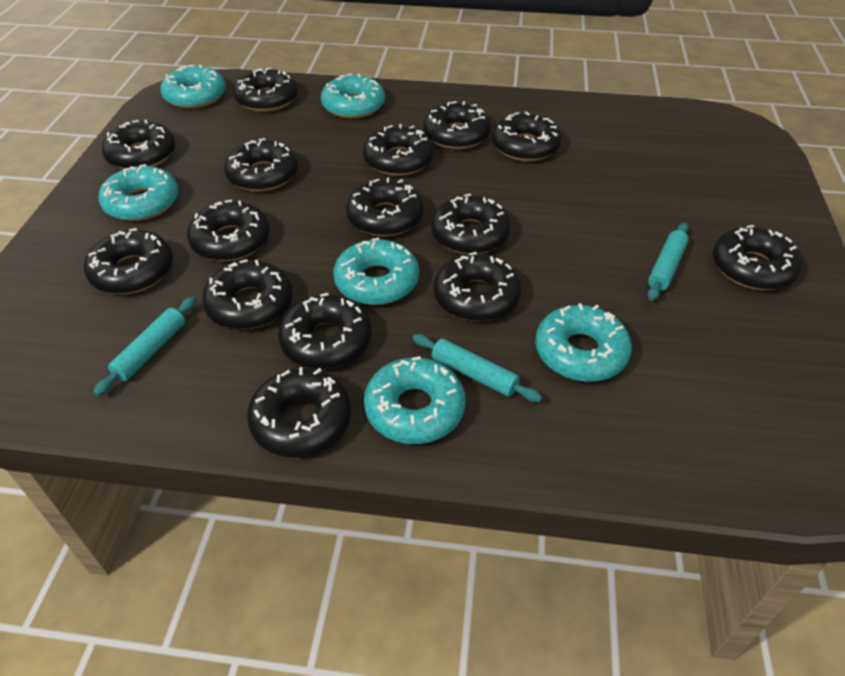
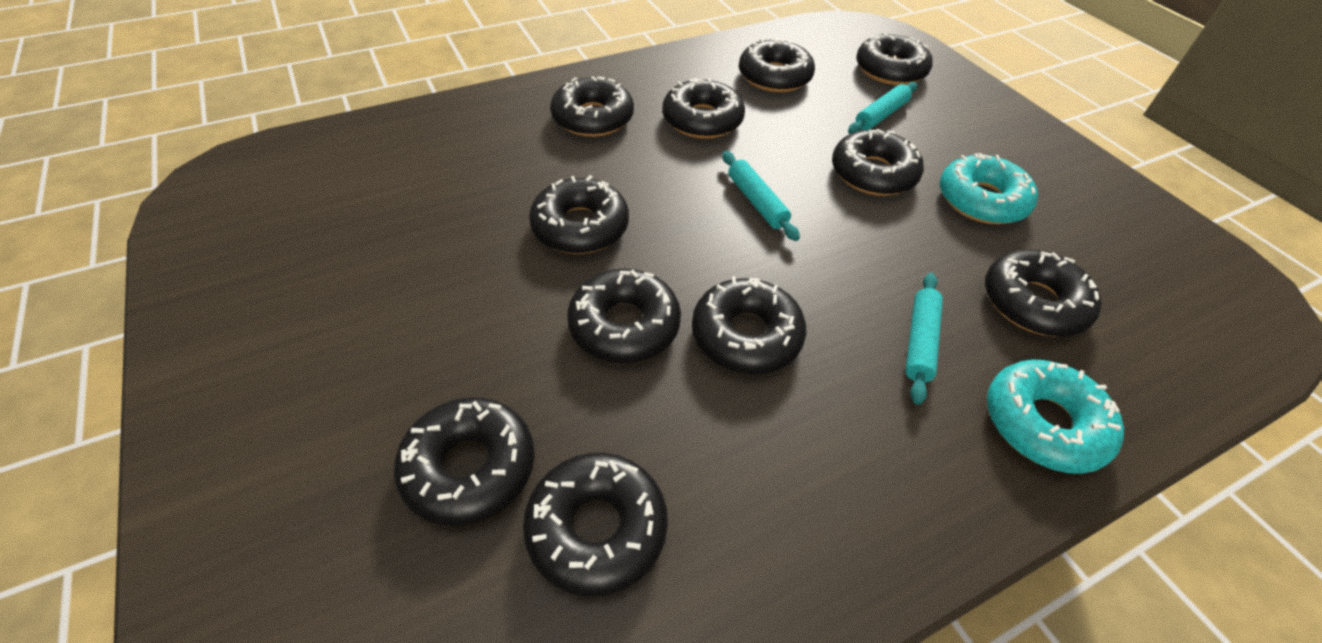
black donut: [84,228,173,294] [102,120,176,169] [187,200,270,261] [202,259,293,330] [224,138,298,192] [233,68,298,112] [247,367,351,457] [278,293,372,369] [346,178,424,237] [363,124,434,176] [423,101,491,149] [431,194,511,254] [434,252,521,322] [492,112,562,161] [712,225,803,290] = 15 -> [394,397,535,526] [523,452,668,597] [529,175,629,254] [550,77,634,137] [567,269,681,363] [662,78,745,139] [692,276,806,374] [739,38,815,92] [832,129,924,196] [856,32,933,85] [985,249,1102,337] = 11
turquoise donut: [98,164,178,221] [160,65,226,108] [321,74,385,119] [333,237,419,305] [364,356,466,444] [535,303,632,382] = 6 -> [940,153,1038,224] [987,360,1124,474] = 2

